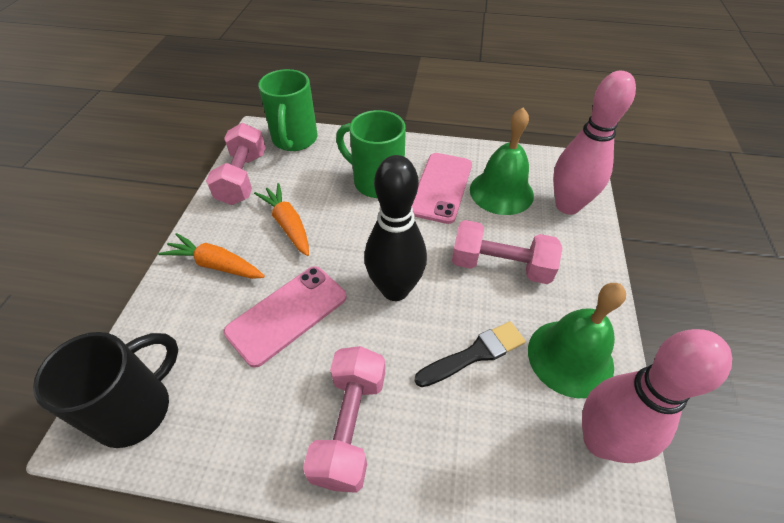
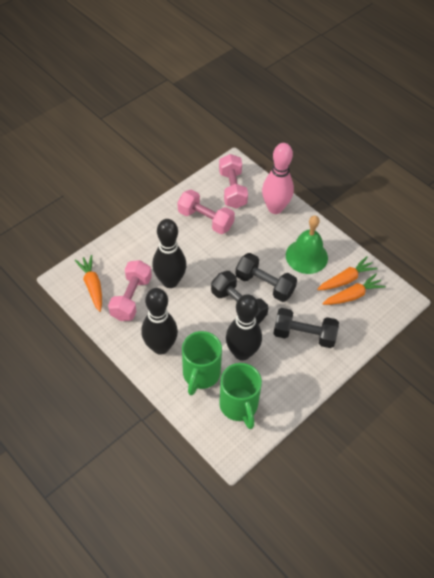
black bowling pin: [364,155,427,301] = 1 -> [141,288,178,355] [152,219,187,288] [226,294,262,361] = 3
black brush: [414,321,526,387] = 1 -> none = 0
black dumbbell: none = 0 -> [211,271,268,324] [235,253,297,302] [273,308,339,348] = 3
black mug: [33,332,178,448] = 1 -> none = 0
green bell: [470,107,534,215] [528,283,626,398] = 2 -> [286,215,328,274] = 1
orange carrot: [158,233,265,279] [254,183,309,256] = 2 -> [75,255,102,312] [317,256,378,290] [322,274,386,305] = 3
pink bowling pin: [553,71,636,215] [582,329,732,463] = 2 -> [262,143,294,214] = 1
pink phone: [223,266,347,368] [412,153,472,224] = 2 -> none = 0

